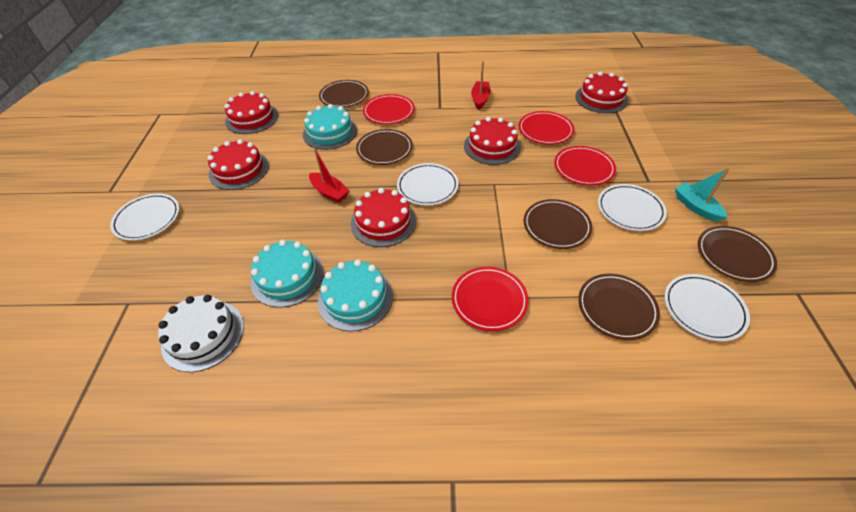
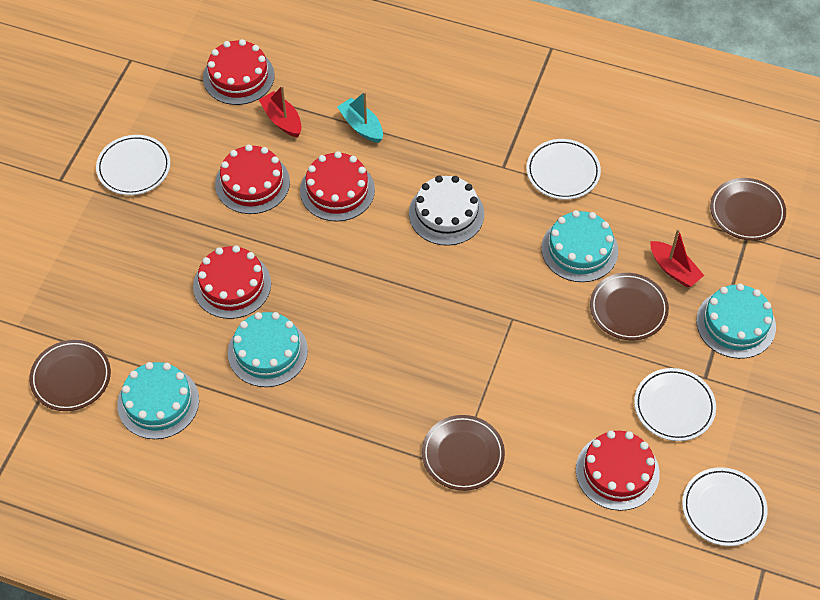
brown plate: [319,80,369,108] [356,129,413,165] [524,199,592,249] [578,274,660,340] [698,226,777,282] = 5 -> [29,340,111,411] [422,415,505,491] [590,273,669,340] [710,178,786,241] = 4
red plate: [363,94,415,124] [452,267,529,331] [518,111,574,145] [554,146,616,186] = 4 -> none = 0
turquoise cake: [250,240,324,308] [303,104,357,150] [318,259,393,332] = 3 -> [117,362,199,439] [228,312,308,387] [541,210,618,282] [696,284,776,359] = 4

